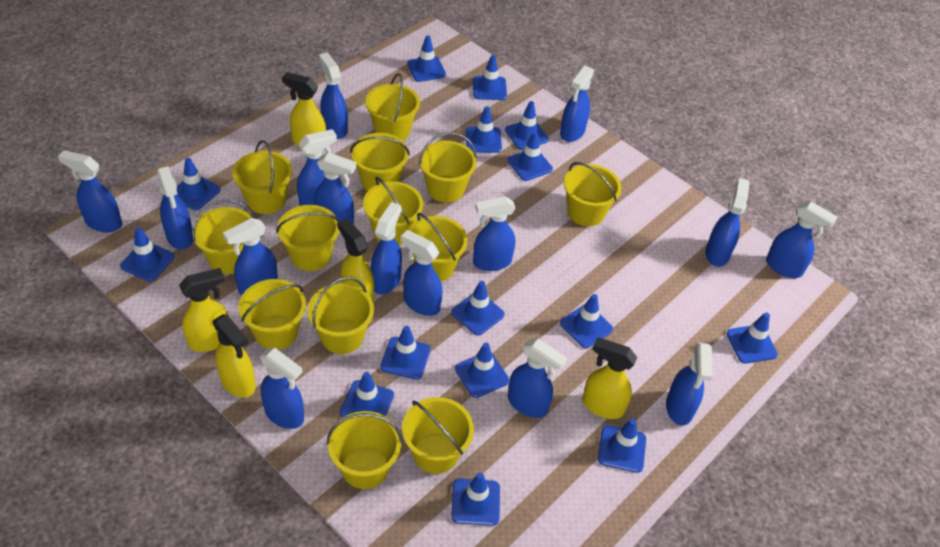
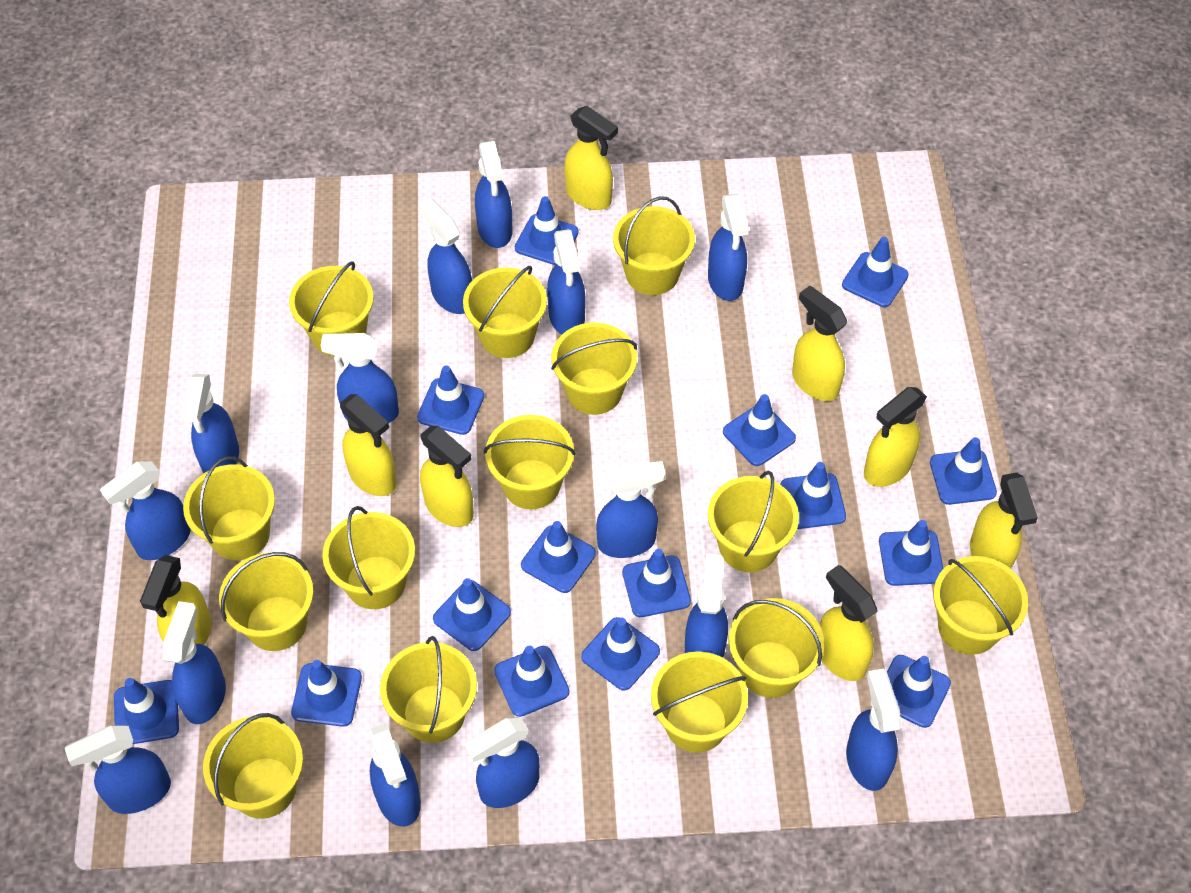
blue spray bottle: [58,150,122,232] [157,166,193,250] [223,218,278,295] [260,348,304,429] [297,129,337,206] [314,152,356,224] [319,52,348,139] [371,202,402,295] [401,230,442,316] [473,196,515,271] [508,338,567,418] [560,65,594,142] [666,343,713,425] [705,178,749,267] [766,201,838,278] = 15 -> [65,725,171,814] [100,461,191,560] [163,601,226,724] [181,374,239,473] [321,333,399,423] [369,723,421,827] [418,198,472,314] [465,717,540,808] [475,141,512,248] [547,229,586,334] [596,461,666,558] [685,554,728,658] [708,193,749,301] [846,669,901,791] = 14
yellow bucket: [192,200,254,274] [232,140,293,214] [239,279,306,350] [276,205,340,271] [307,277,374,354] [326,411,403,489] [350,133,410,191] [363,177,423,245] [365,73,420,141] [402,397,474,474] [408,212,468,282] [419,133,477,203] [564,162,622,226] = 13 -> [183,457,275,560] [203,713,303,819] [219,552,314,651] [289,261,374,356] [322,506,415,609] [380,636,477,743] [463,266,547,358] [484,415,576,509] [551,323,637,415] [613,196,695,295] [651,651,748,753] [708,471,799,572] [729,598,824,698] [933,556,1028,655] = 14
yellow spray bottle: [179,268,229,352] [213,314,256,398] [282,72,326,148] [337,218,374,303] [582,337,637,419] = 5 -> [140,555,211,645] [340,394,397,496] [420,426,474,527] [564,106,618,210] [792,286,847,401] [820,565,877,681] [864,387,927,487] [970,473,1038,569] = 8

